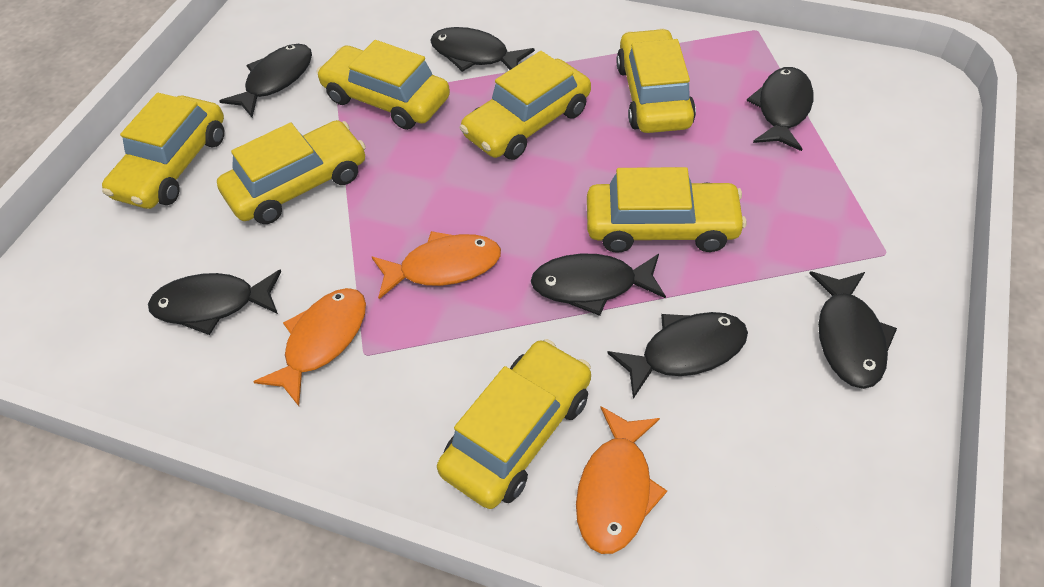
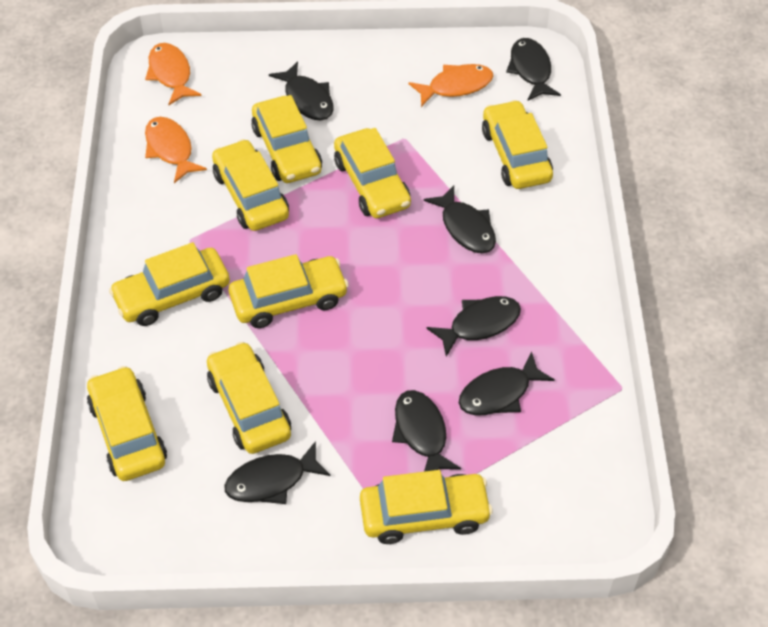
yellow car: [102,93,224,209] [217,120,366,224] [316,40,450,130] [437,339,591,509] [460,51,591,160] [587,167,747,253] [616,29,696,133] = 7 -> [87,366,167,481] [109,242,230,326] [207,342,291,454] [212,139,289,231] [229,254,349,328] [251,95,322,183] [334,128,411,218] [360,470,493,544] [482,100,553,189] = 9

